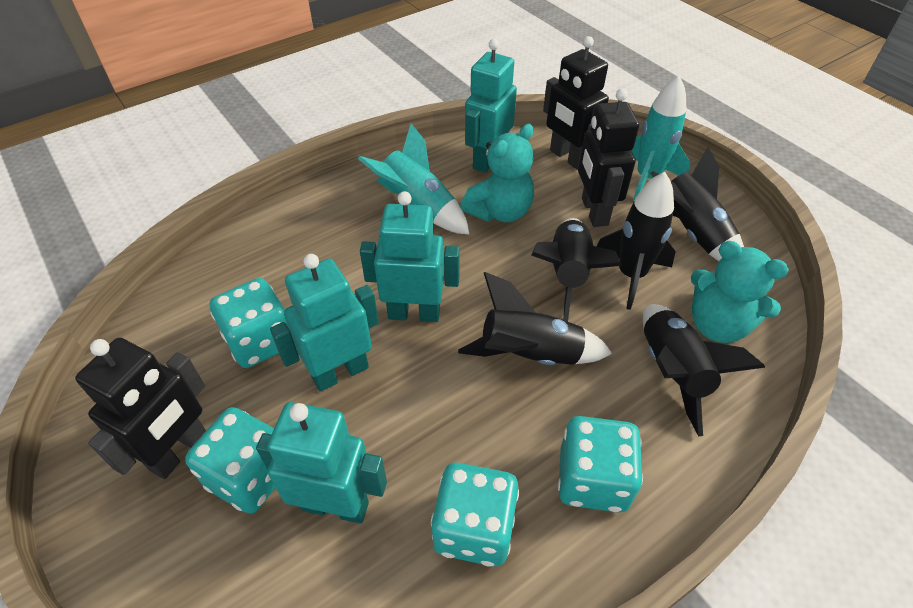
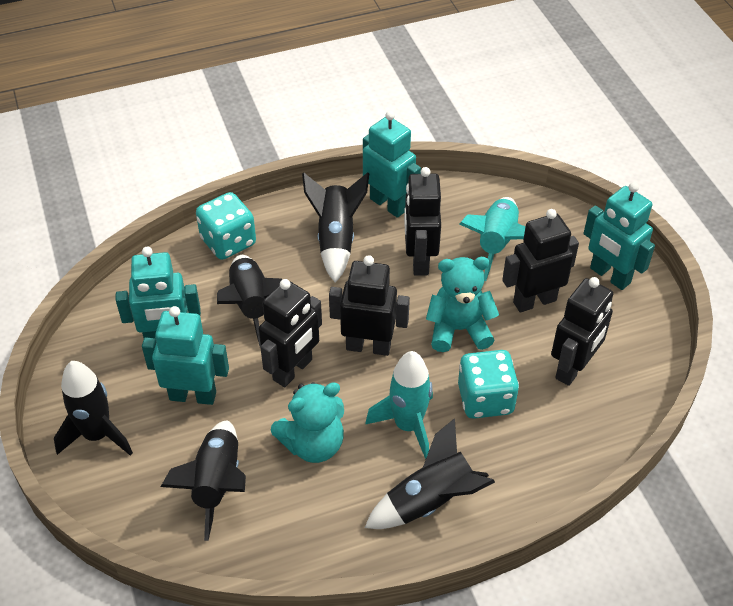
black robot: [75,338,206,479] [543,36,609,170] [578,88,639,227] = 3 -> [259,279,322,387] [329,255,410,356] [404,167,441,276] [502,209,579,313] [551,277,613,386] = 5
turquoise dice: [185,407,275,514] [209,278,288,368] [431,463,519,567] [558,416,643,512] = 4 -> [196,192,256,260] [458,350,519,419] = 2

